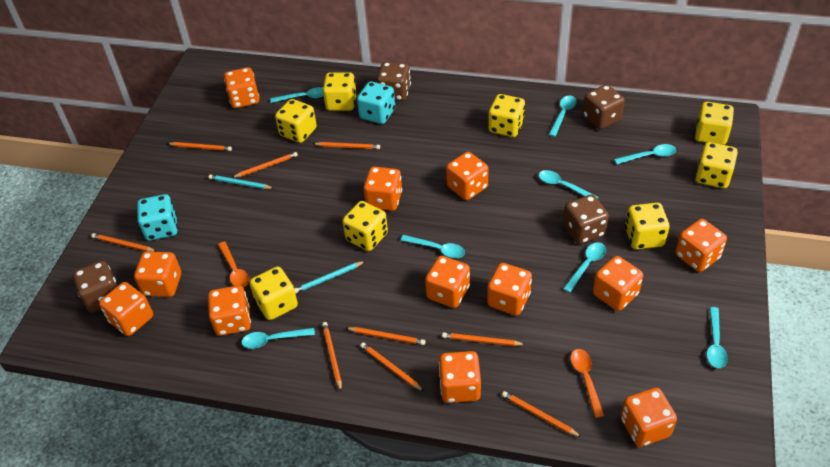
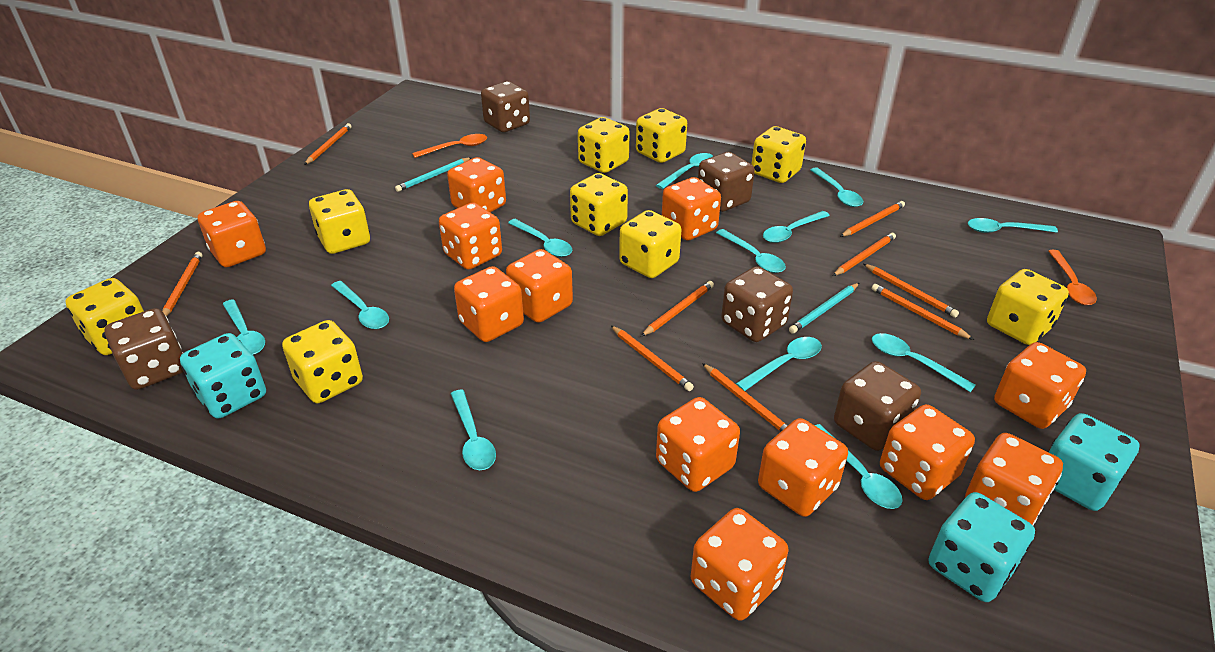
brown dice: [73,260,118,313] [377,62,411,101] [563,195,609,244] [583,84,625,129] = 4 -> [105,308,183,390] [481,81,530,132] [698,152,755,212] [721,266,793,342] [834,361,921,451] = 5
turquoise dice: [137,194,178,241] [357,81,395,124] = 2 -> [180,333,266,419] [929,492,1035,602] [1048,413,1140,511] = 3
turquoise spoon: [241,328,315,349] [271,87,324,103] [401,235,465,258] [539,170,598,199] [549,96,576,137] [563,242,606,293] [614,144,676,164] [707,307,728,368] = 8 -> [223,299,265,355] [331,281,389,329] [451,390,496,470] [508,219,572,257] [656,153,713,189] [716,229,786,273] [736,337,822,391] [763,211,830,243] [810,167,863,207] [815,424,903,509] [872,333,976,392] [968,218,1058,233] = 12
yellow dice: [250,267,298,320] [275,99,317,143] [323,72,357,111] [342,201,388,251] [489,94,525,137] [625,203,669,249] [695,102,734,145] [696,142,738,189] = 8 -> [65,278,144,355] [282,320,363,403] [309,189,370,254] [570,173,628,236] [578,117,630,173] [619,210,681,278] [636,108,687,163] [752,126,806,183] [987,269,1069,345] = 9

